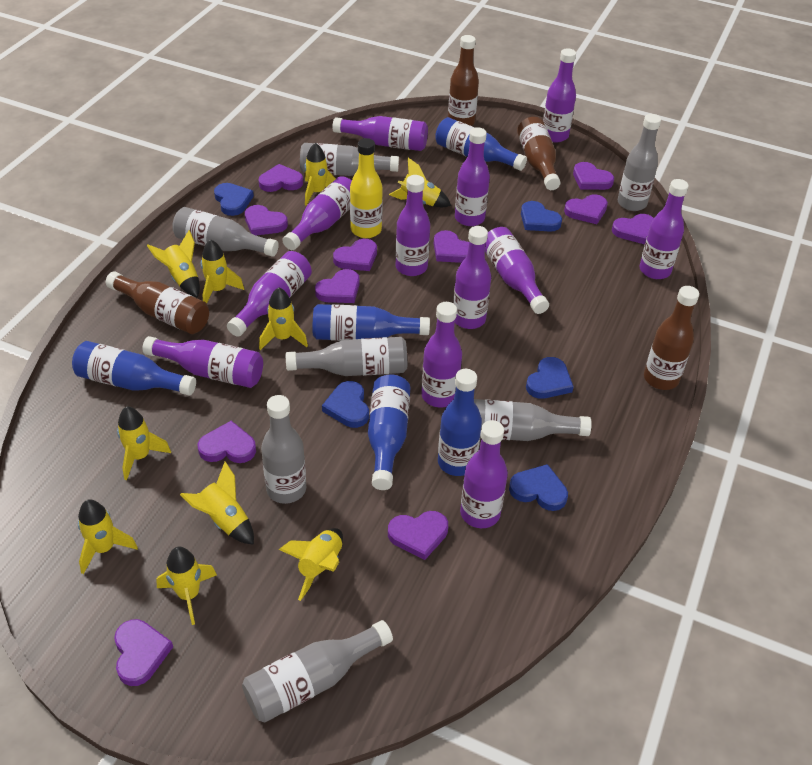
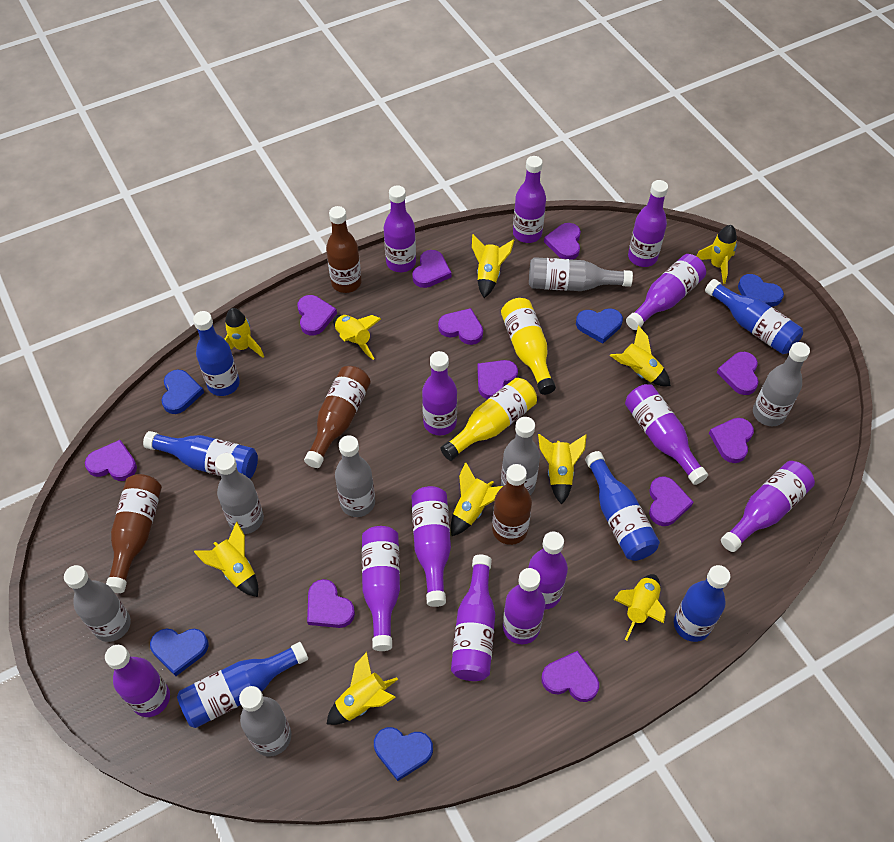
blue bottle: [72,341,196,396] [313,304,430,341] [368,374,411,490] [435,117,527,171] [438,369,482,476] = 5 -> [143,431,258,479] [177,642,308,728] [193,311,240,396] [585,451,660,561] [674,565,730,642] [705,279,803,354] = 6
purple bottle: [142,336,263,388] [227,251,312,337] [283,176,352,250] [332,116,428,151] [396,175,430,276] [421,302,462,407] [453,226,491,329] [455,127,490,226] [460,420,508,528] [485,227,549,314] [543,48,576,142] [640,179,689,279] = 12 -> [105,645,170,717] [362,526,400,651] [384,185,416,272] [411,486,451,607] [422,351,457,436] [451,555,495,681] [503,568,545,644] [513,156,546,243] [528,531,568,609] [625,384,708,485] [626,254,706,330] [628,180,668,267] [721,461,815,552] = 13
yellow bottle: [350,138,383,238] = 1 -> [441,378,537,461] [501,298,556,395] = 2

